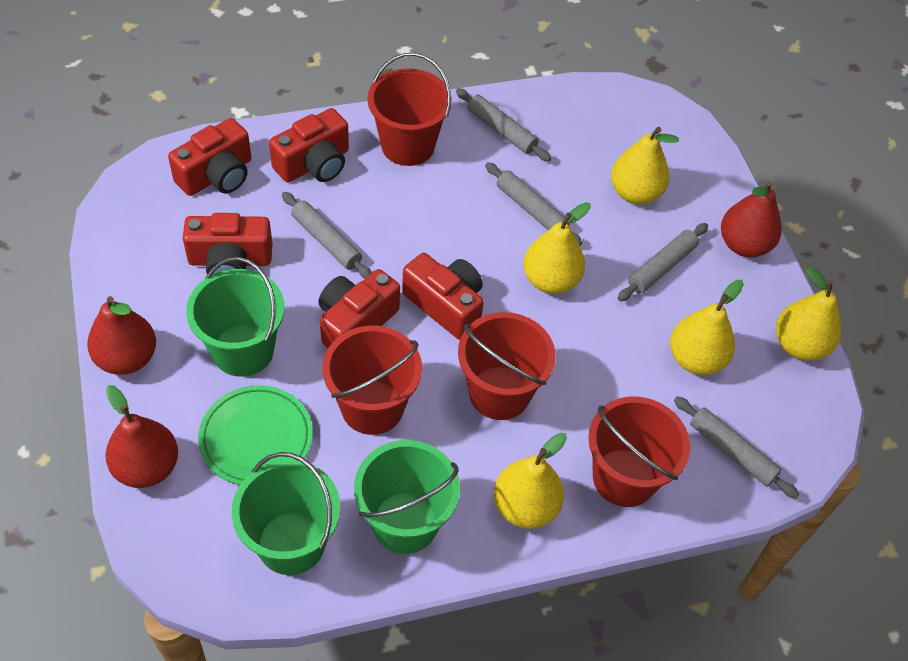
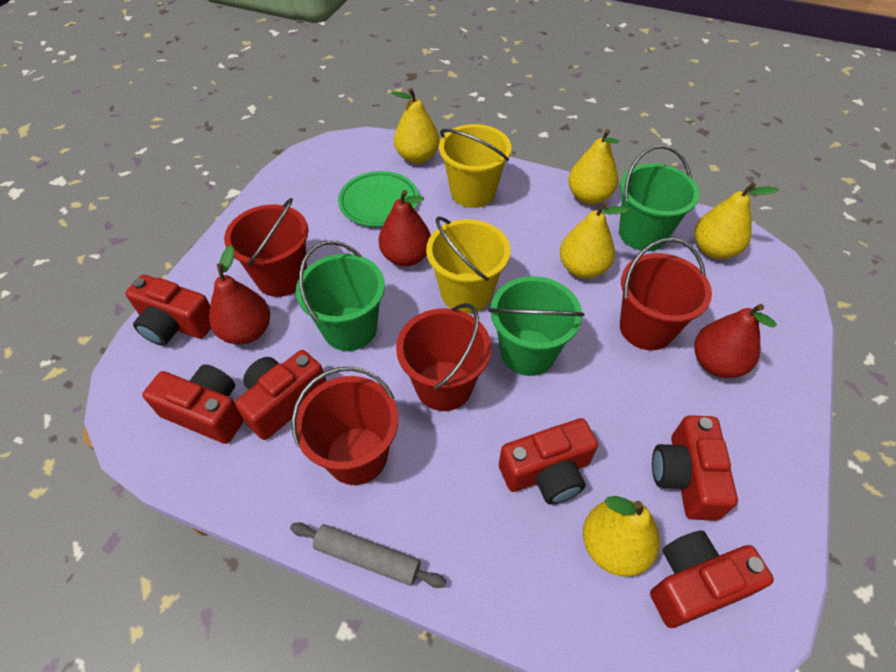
grey rolling pin: [282,192,372,278] [456,88,551,162] [485,162,582,246] [618,223,708,301] [674,396,799,499] = 5 -> [290,522,446,588] = 1
red camera: [168,118,251,196] [183,213,273,274] [269,108,349,182] [318,269,400,348] [402,253,484,340] = 5 -> [125,275,211,346] [142,364,244,444] [235,350,326,440] [499,418,598,505] [650,530,774,628] [652,415,738,521] = 6
yellow bucket: none = 0 -> [426,217,510,313] [439,124,511,208] = 2

